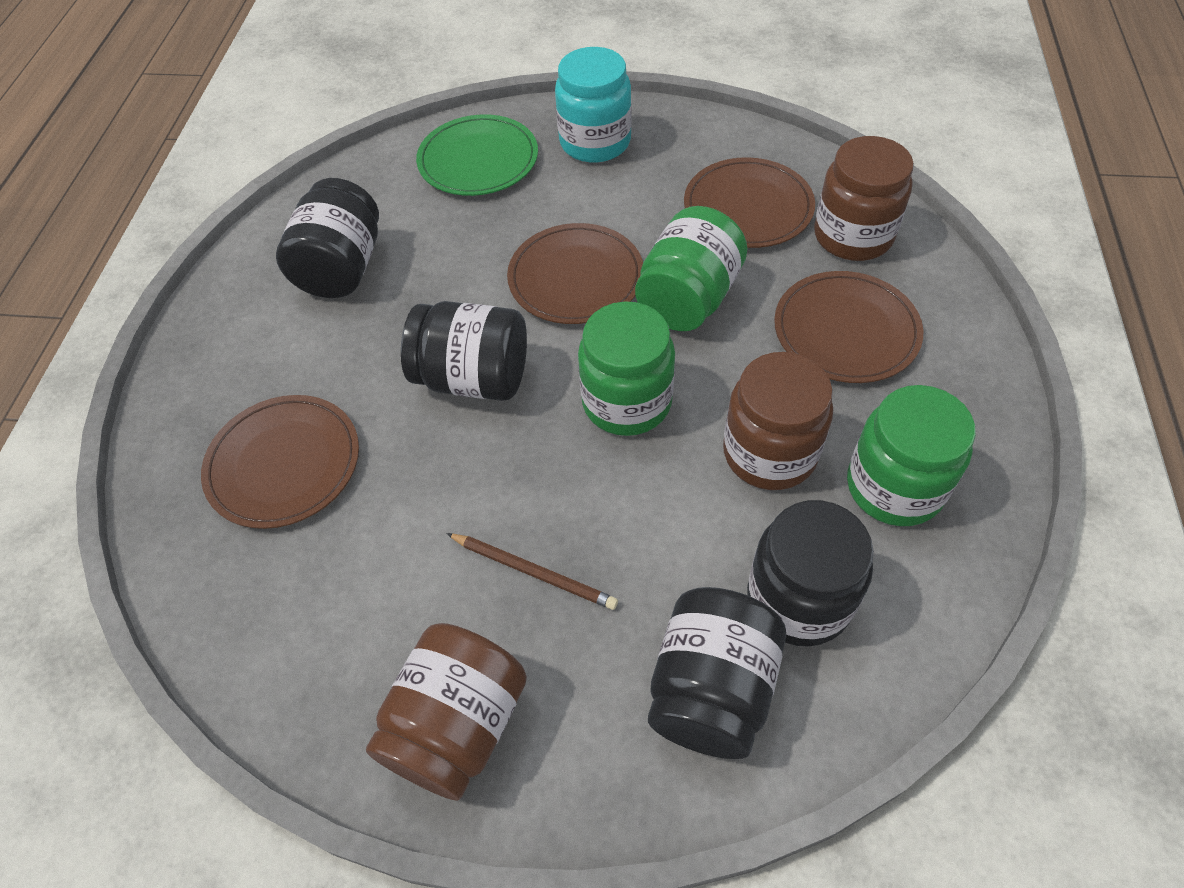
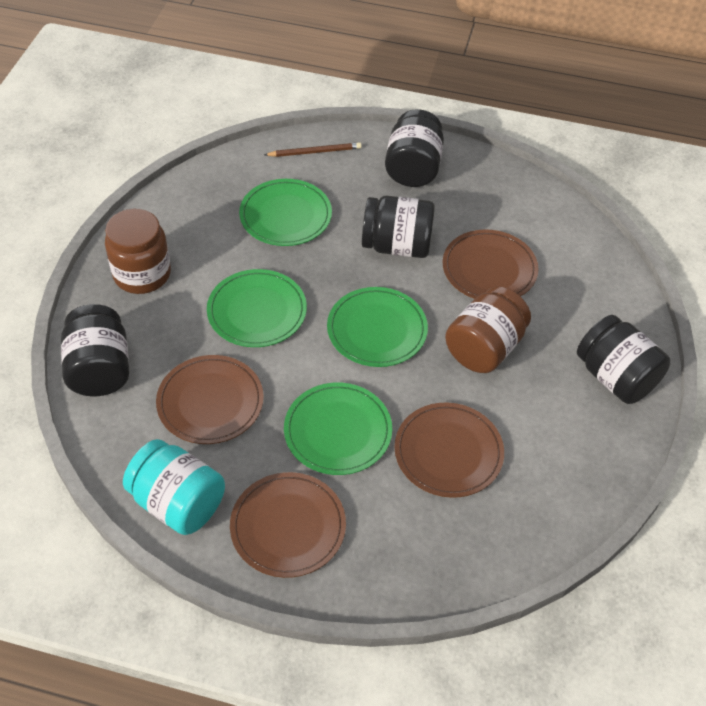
brown jar: [366,623,527,800] [723,352,833,490] [814,136,914,261] = 3 -> [105,209,171,294] [445,286,531,373] = 2
green jar: [578,301,675,436] [635,206,747,331] [847,385,976,526] = 3 -> none = 0
green plate: [416,114,538,196] = 1 -> [207,269,307,347] [239,179,332,246] [284,383,392,475] [327,287,428,367] = 4

